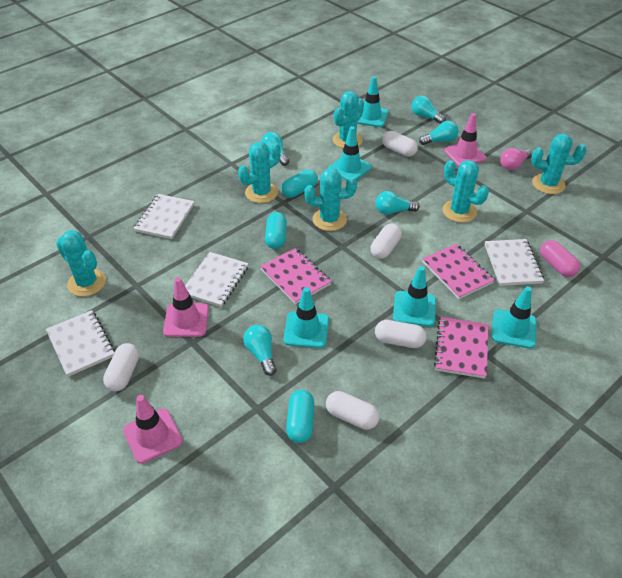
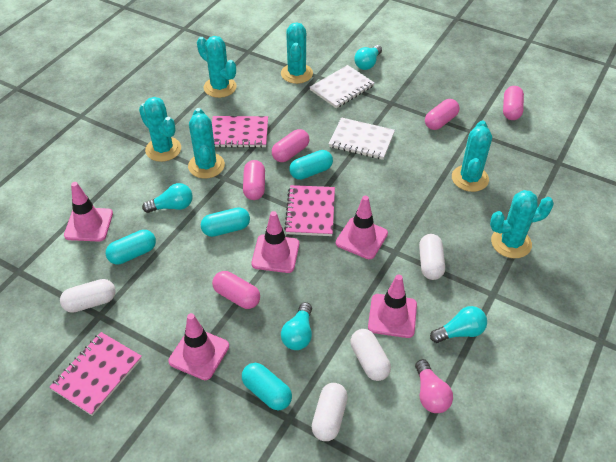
pink capsule: [540,240,580,277] = 1 -> [212,271,260,309] [243,160,265,200] [272,129,309,162] [425,99,459,130] [503,86,524,120] = 5
pink traffic cone: [123,395,183,464] [163,277,209,337] [444,113,487,166] = 3 -> [64,182,113,241] [168,313,229,380] [251,211,299,273] [336,196,388,259] [368,275,417,338] = 5
turquoise capsule: [265,212,287,249] [281,169,318,198] [286,390,314,443] = 3 -> [106,230,156,265] [201,207,250,237] [242,363,292,410] [290,150,333,180] = 4
turquoise light bulb: [243,325,276,376] [261,132,289,166] [375,191,420,215] [412,96,446,124] [419,121,458,145] = 5 -> [142,183,193,213] [281,302,312,350] [354,45,382,70] [430,306,487,343] = 4
turquoise traffic cone: [283,287,329,348] [328,126,372,180] [357,76,388,127] [393,266,436,327] [492,286,537,349] = 5 -> none = 0
white capsule: [103,343,139,391] [326,391,380,430] [371,223,402,259] [375,320,426,348] [382,131,418,157] = 5 -> [60,279,116,313] [312,383,348,441] [351,329,391,381] [419,234,445,280] = 4
white notebook: [46,310,115,377] [133,194,194,239] [185,252,249,307] [485,239,544,286] = 4 -> [310,65,374,108] [329,117,395,160] = 2

